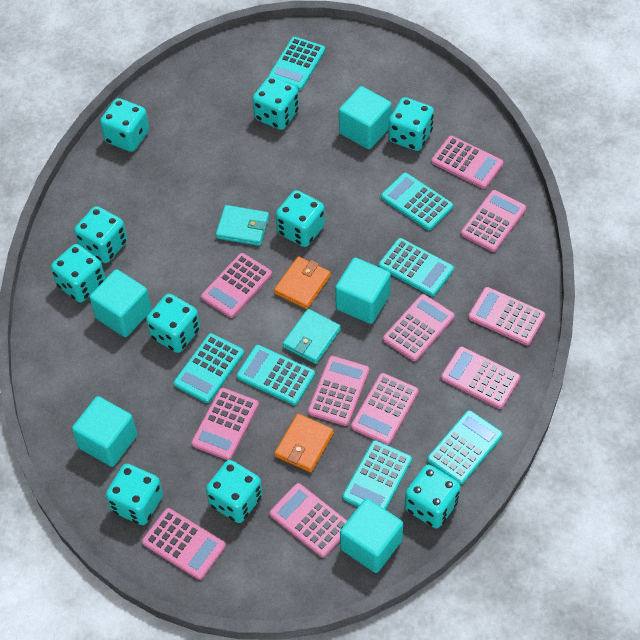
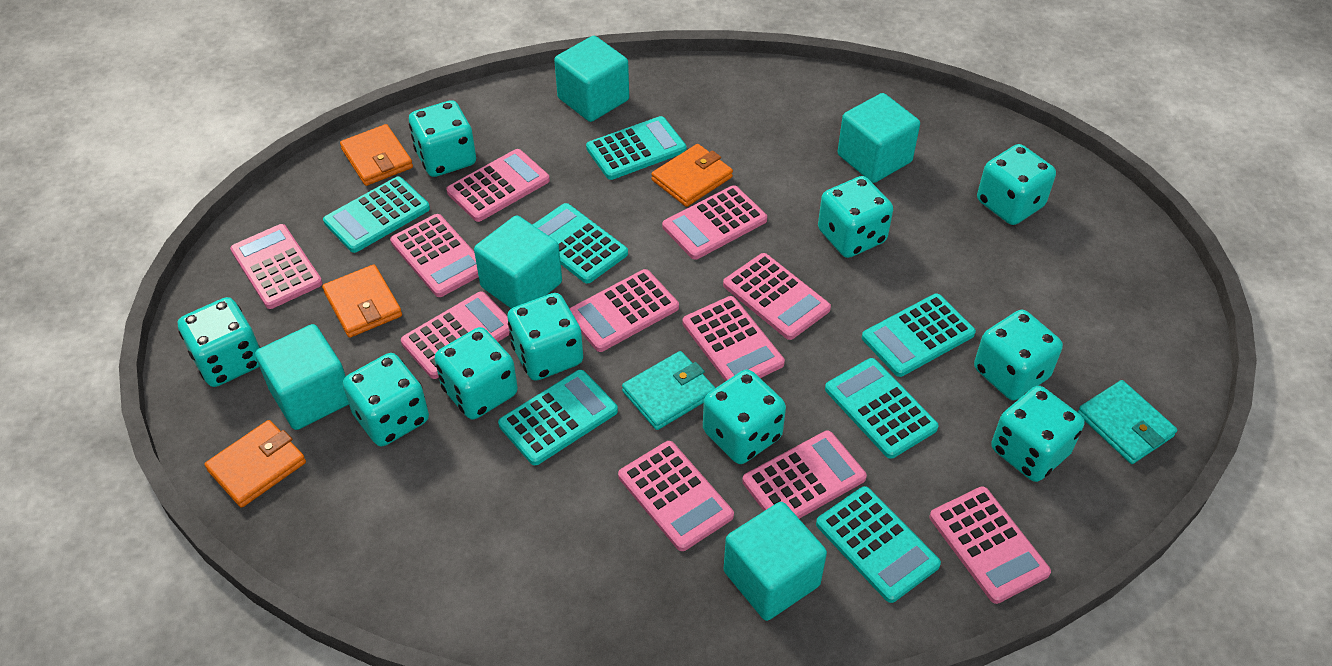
orange wallet: [274,256,331,309] [275,414,334,472] = 2 -> [204,420,306,508] [322,264,402,338] [340,124,413,186] [651,144,733,207] = 4

